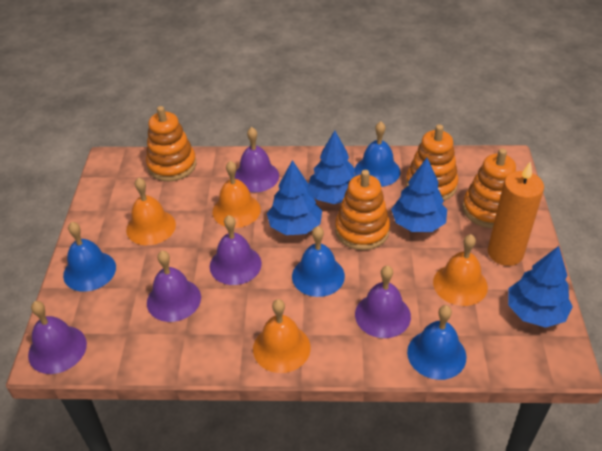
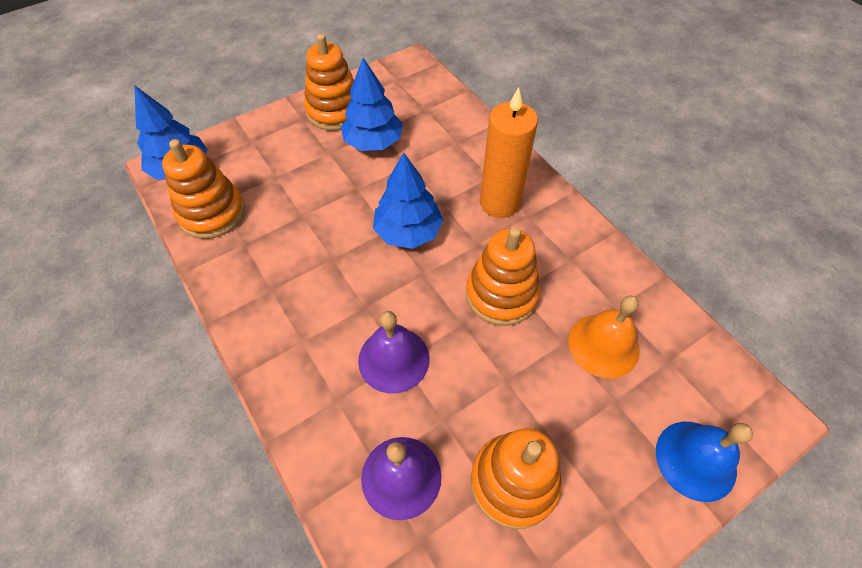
blue bell: [63,222,116,292] [292,226,345,297] [354,121,401,187] [407,305,467,380] = 4 -> [656,422,753,502] = 1
blue tree: [267,160,322,235] [308,131,356,204] [391,158,447,232] [508,246,573,328] = 4 -> [134,85,208,180] [341,57,403,151] [373,153,444,249] = 3
orange bell: [126,177,176,245] [212,161,261,228] [253,299,311,373] [433,234,488,306] = 4 -> [568,295,640,379] = 1
purple bell: [28,301,87,374] [147,251,201,322] [210,215,262,285] [235,127,279,192] [355,266,411,338] = 5 -> [358,311,430,394] [361,437,441,520] = 2

